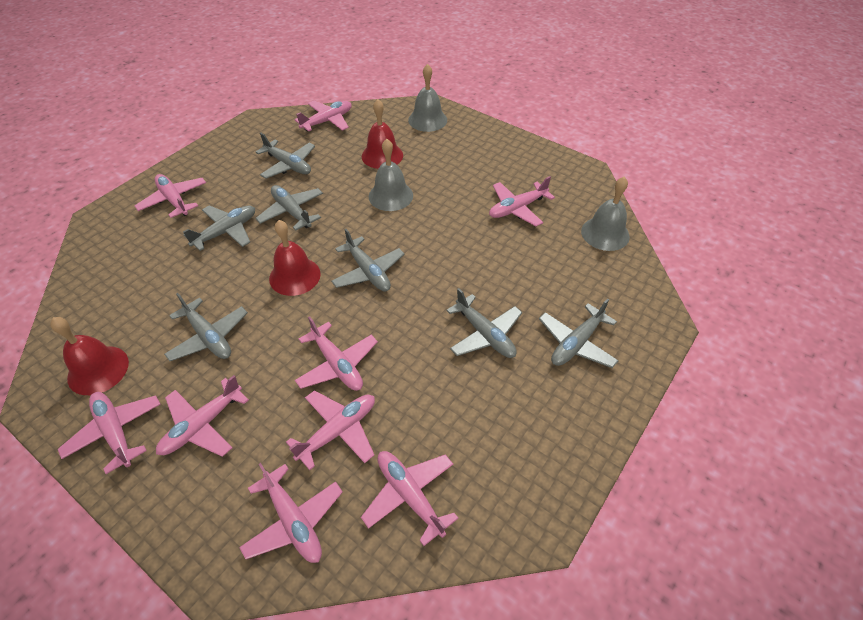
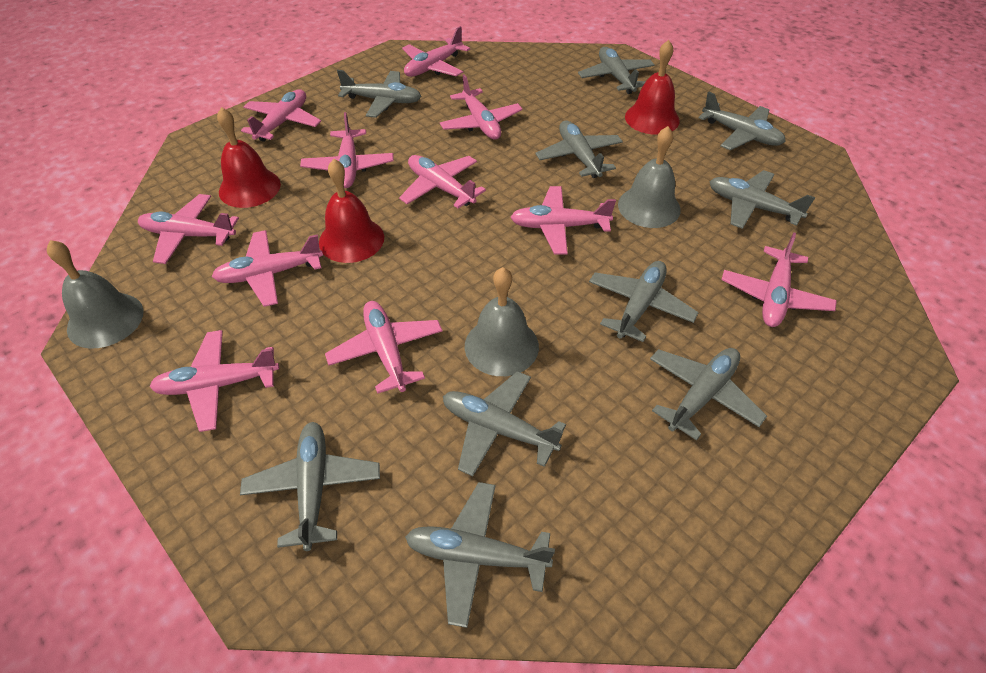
grey plane: [164,293,248,361] [183,205,255,251] [255,185,323,231] [256,133,315,179] [331,229,404,292] [446,288,522,358] [539,299,619,368] = 7 -> [240,422,380,551] [337,70,421,118] [405,482,555,628] [443,371,566,477] [536,120,623,178] [578,47,655,94] [589,261,699,342] [650,348,767,440] [698,92,786,150] [709,170,815,229] = 10
pink plane: [58,392,160,474] [135,174,206,218] [156,375,249,457] [239,463,343,563] [286,390,375,470] [295,101,352,132] [295,316,378,391] [361,451,458,546] [489,176,555,226] = 9 -> [138,194,239,264] [149,330,279,432] [212,230,323,307] [241,89,321,142] [300,112,394,188] [325,301,443,394] [399,155,486,208] [402,26,470,77] [440,74,523,140] [510,186,616,255] [721,232,837,327] = 11

